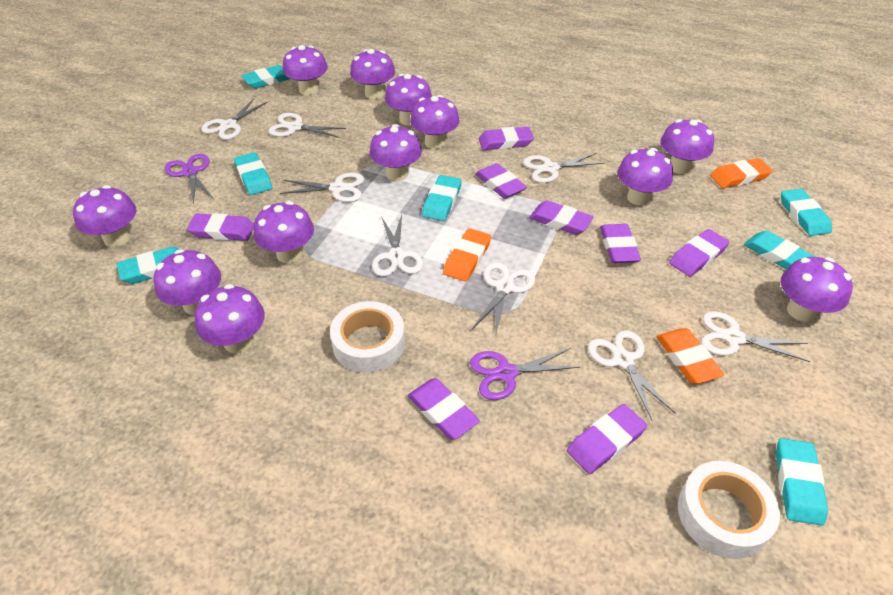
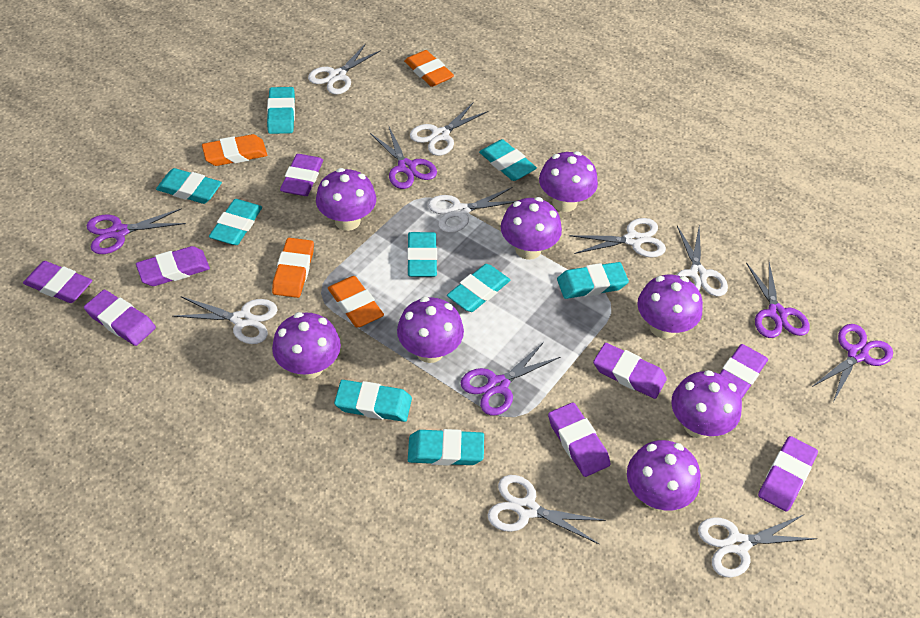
orange eraser: [443,228,491,282] [656,328,724,384] [710,158,773,188] = 3 -> [202,134,267,166] [272,238,314,298] [328,276,384,328] [404,50,454,87] = 4
purple mushroom: [73,185,136,247] [154,249,221,315] [195,284,265,353] [254,201,314,263] [283,45,328,95] [350,49,395,99] [370,124,422,181] [385,74,432,126] [410,95,460,149] [617,148,673,206] [660,119,714,174] [781,257,853,322] = 12 -> [272,312,341,379] [316,168,376,231] [397,297,464,363] [501,197,562,260] [539,151,598,212] [627,440,700,510] [638,275,703,339] [671,370,742,438] = 8
purple scissors: [164,154,214,205] [470,348,580,400] = 2 -> [87,208,186,254] [370,127,437,189] [460,342,560,416] [746,262,810,338] [812,324,893,400] = 5
turquoise eraser: [117,247,179,284] [234,152,272,195] [241,65,291,89] [422,175,462,221] [744,231,815,270] [776,438,828,526] [781,189,832,236] = 7 -> [156,168,222,204] [209,199,262,245] [267,87,295,134] [334,380,412,422] [407,232,437,277] [408,429,484,466] [447,264,510,312] [479,139,537,181] [557,262,629,299] = 9
white tape: [330,301,405,373] [678,461,780,559] = 2 -> none = 0

